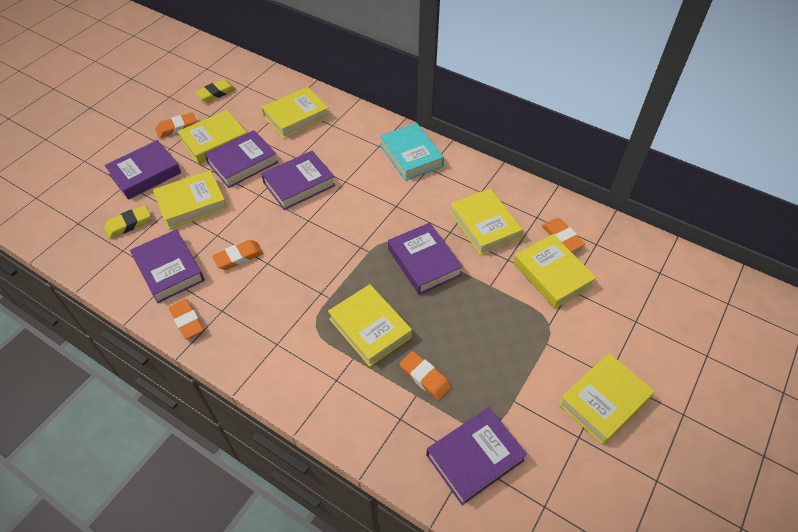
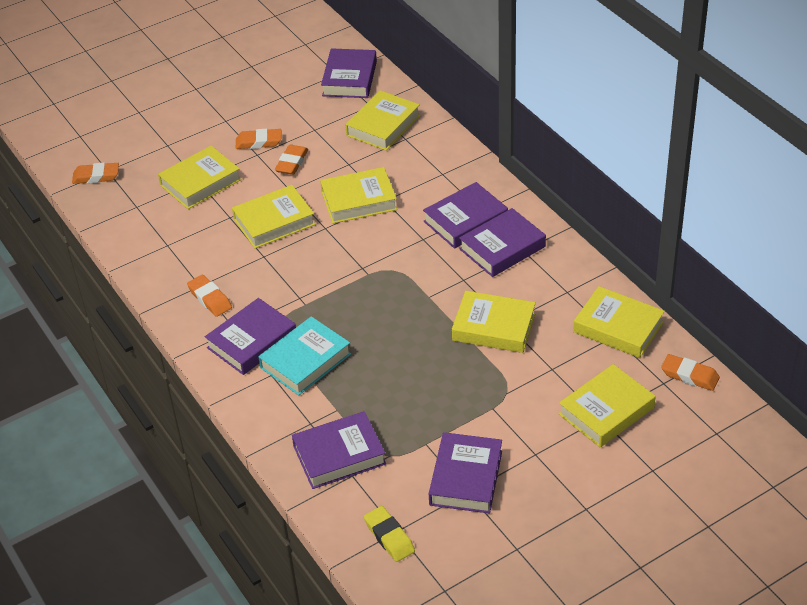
yellow eraser: [104,205,151,239] [195,79,236,102] = 2 -> [364,506,415,562] = 1

